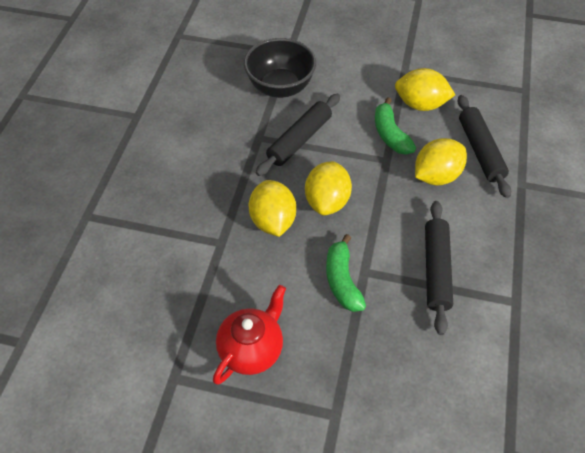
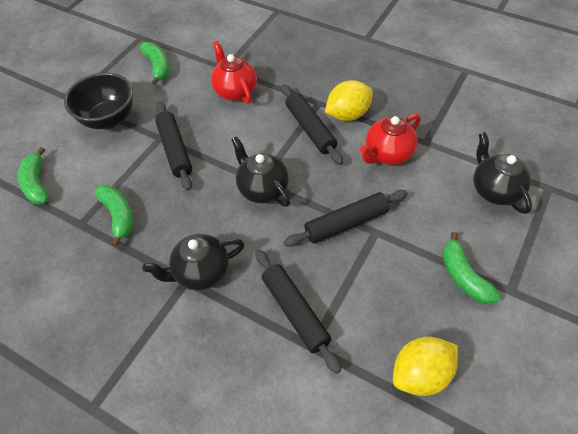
black rolling pin: [256,94,340,176] [425,201,453,335] [457,95,511,198] = 3 -> [155,102,192,191] [255,249,341,373] [281,84,343,165] [284,190,408,247] = 4
black teapot: none = 0 -> [142,234,244,291] [231,136,290,207] [473,132,532,214] = 3
green banana: [326,234,366,312] [375,97,416,155] = 2 -> [18,147,48,205] [95,185,133,247] [140,42,169,85] [442,232,501,304] = 4
red teapot: [213,285,286,385] = 1 -> [211,41,257,104] [360,114,421,165] = 2
yellow lemon: [248,180,296,237] [305,161,352,215] [395,68,455,111] [415,138,467,185] = 4 -> [325,80,373,121] [393,337,458,396] = 2

